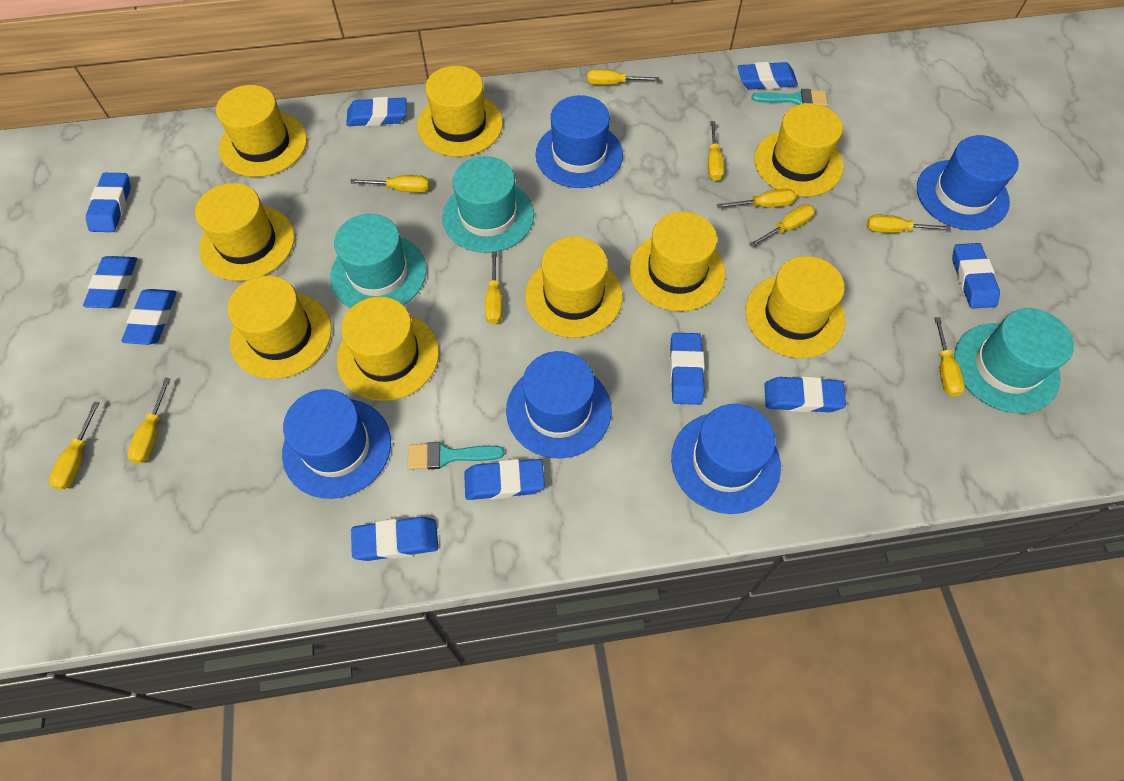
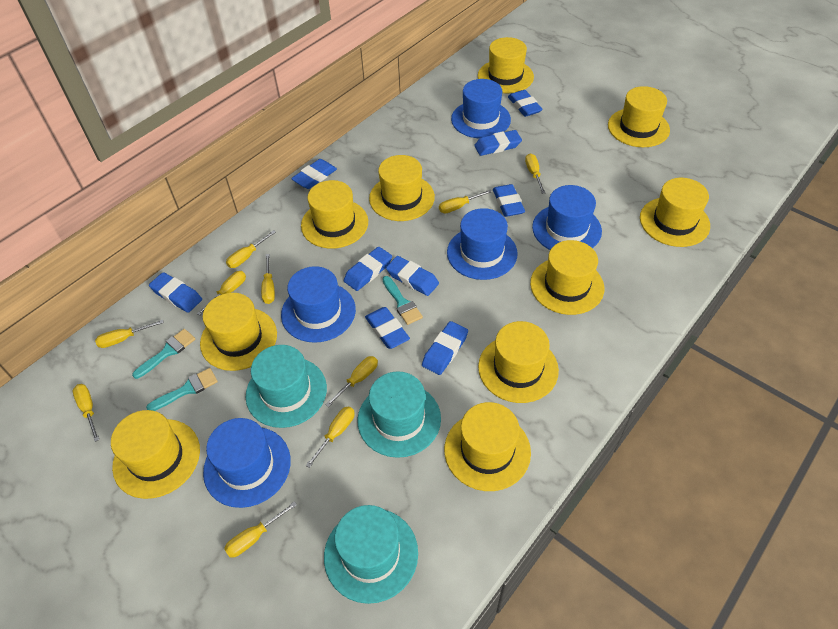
blue eraser: [83,256,137,308] [86,173,130,232] [121,289,177,345] [346,97,407,126] [351,517,438,561] [464,459,545,500] [670,333,705,405] [738,62,798,89] [764,376,846,412] [952,243,1000,309] = 10 -> [149,272,202,313] [291,159,337,189] [344,247,392,291] [365,307,410,349] [386,256,439,296] [422,321,468,375] [474,130,522,156] [493,184,525,217] [508,90,543,117] = 9
turquoise brush: [408,442,504,470] [752,89,828,107] = 2 -> [132,329,195,379] [146,368,218,411] [382,276,423,325] = 3
yellow hat: [195,183,295,281] [216,85,307,177] [228,276,332,379] [337,297,439,401] [417,66,503,157] [525,237,623,338] [629,212,725,311] [745,256,845,358] [754,103,844,197] = 9 -> [111,410,200,499] [200,293,277,371] [301,180,368,249] [369,155,435,221] [444,402,531,491] [478,37,534,93] [478,321,559,403] [530,240,604,315] [608,86,670,147] [640,178,710,247] = 10

